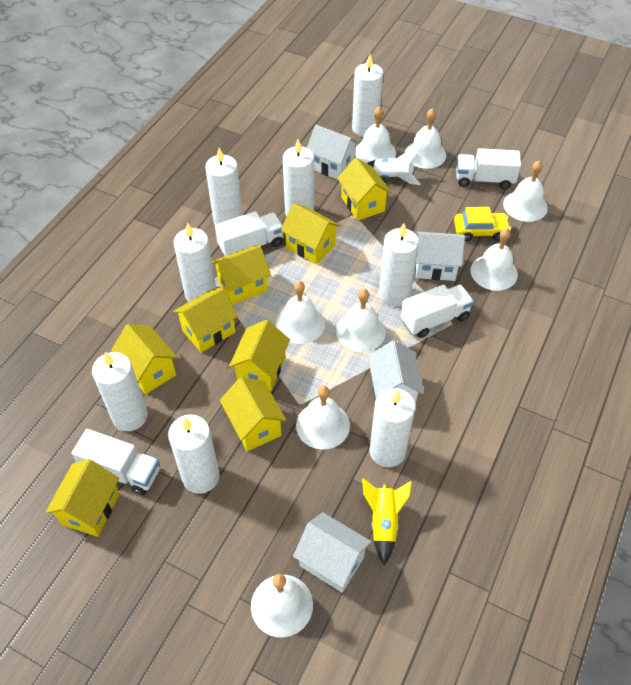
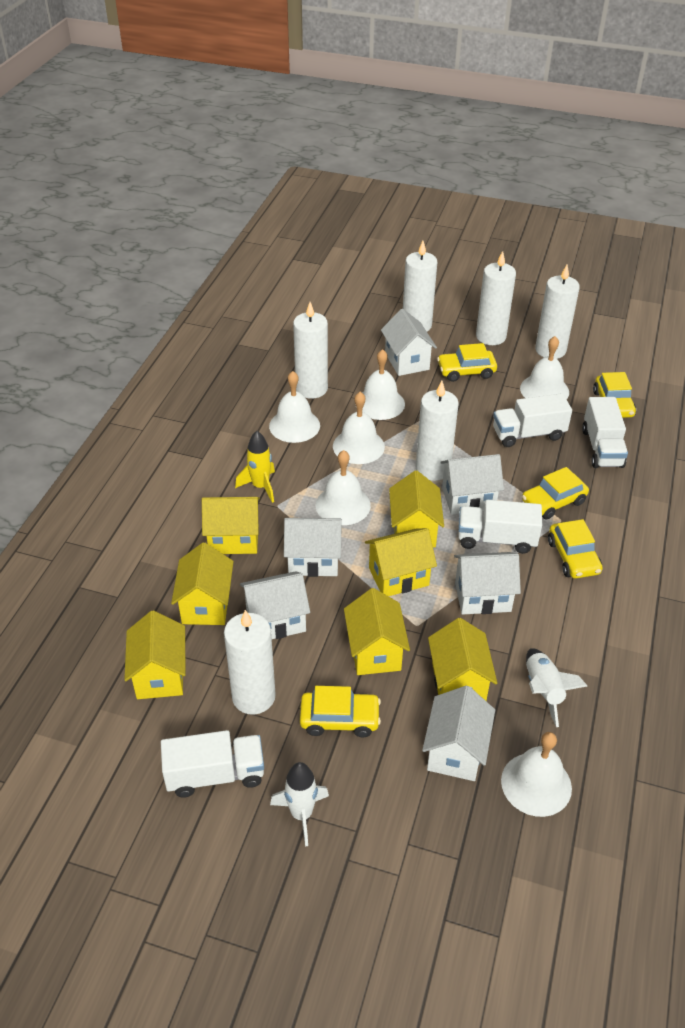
white bell: [251,574,313,638] [276,281,325,344] [296,386,350,450] [336,289,386,352] [355,107,396,163] [405,108,446,169] [471,228,518,291] [503,161,548,222] = 8 -> [269,371,320,443] [316,450,371,525] [333,392,385,464] [355,349,405,420] [501,732,572,817] [520,336,569,400] = 6
white candle: [92,352,148,431] [168,415,220,494] [174,223,216,302] [205,148,243,225] [283,139,314,217] [352,54,383,137] [369,388,415,467] [379,223,419,306] = 8 -> [224,610,276,715] [293,302,328,399] [403,241,437,332] [416,381,459,481] [476,251,516,345] [535,265,580,359] = 6
white house: [293,512,372,593] [307,125,359,180] [368,340,424,405] [416,232,465,281] = 4 -> [240,571,310,639] [284,518,342,577] [381,309,437,376] [422,685,495,781] [441,454,504,515] [454,552,521,615] = 6
white rocket: [367,149,421,185] = 1 -> [270,762,329,846] [526,648,587,727] = 2
yellow car: [454,207,511,241] = 1 -> [300,686,381,738] [437,343,497,382] [522,467,589,519] [548,519,603,579] [593,372,636,418] = 5
yellow house: [45,459,120,537] [111,324,178,394] [173,288,238,353] [212,245,271,305] [220,377,286,451] [229,320,290,391] [281,203,341,265] [337,157,392,221] = 8 -> [124,610,186,699] [171,542,234,625] [202,497,260,554] [344,588,410,675] [365,528,437,596] [389,470,444,547] [428,618,497,701] = 7

